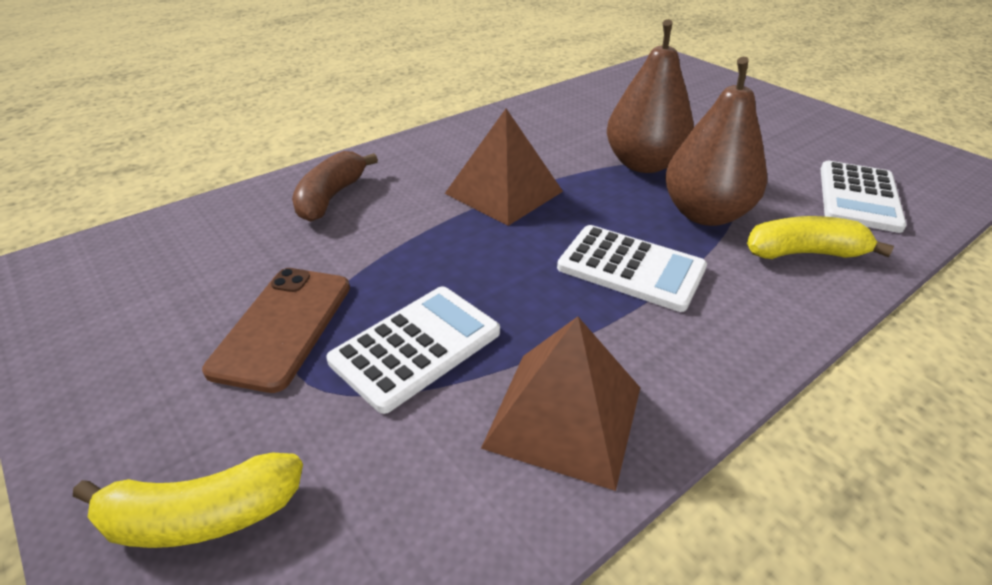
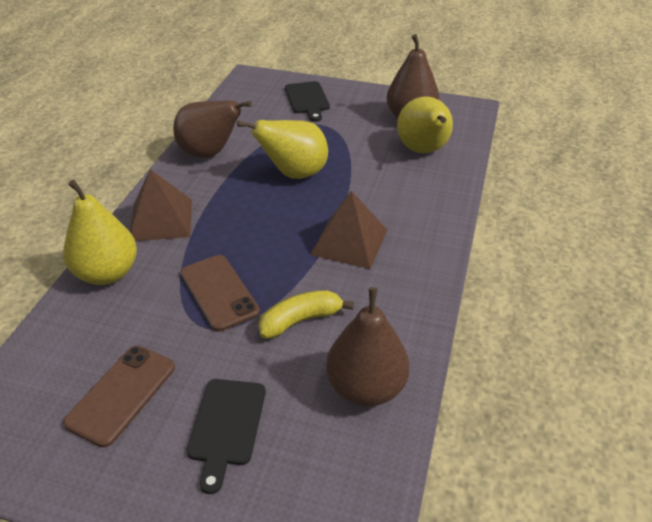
black cutting board: none = 0 -> [187,379,266,494] [285,81,330,122] = 2
brown banana: [292,151,378,222] = 1 -> none = 0
brown pear: [607,19,694,173] [665,57,767,226] = 2 -> [173,100,252,158] [326,287,409,406] [387,34,439,118] = 3
brown phone: [202,268,350,393] = 1 -> [63,345,175,448] [181,255,260,332] = 2
white calculator: [326,286,500,414] [557,225,707,312] [821,161,907,233] = 3 -> none = 0
yellow banana: [73,453,303,548] [747,216,894,259] = 2 -> [258,290,354,339] = 1
yellow pear: none = 0 -> [63,180,137,285] [237,120,328,179] [397,96,453,153] = 3

